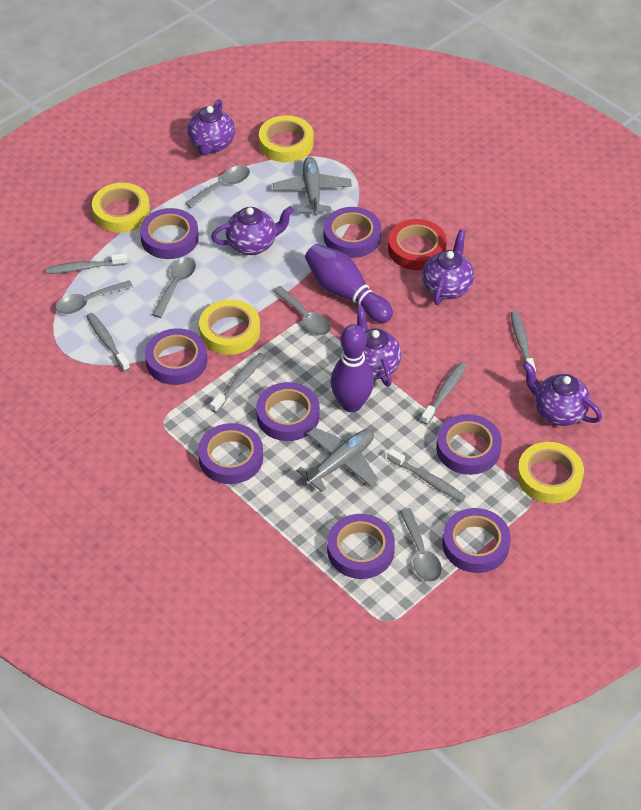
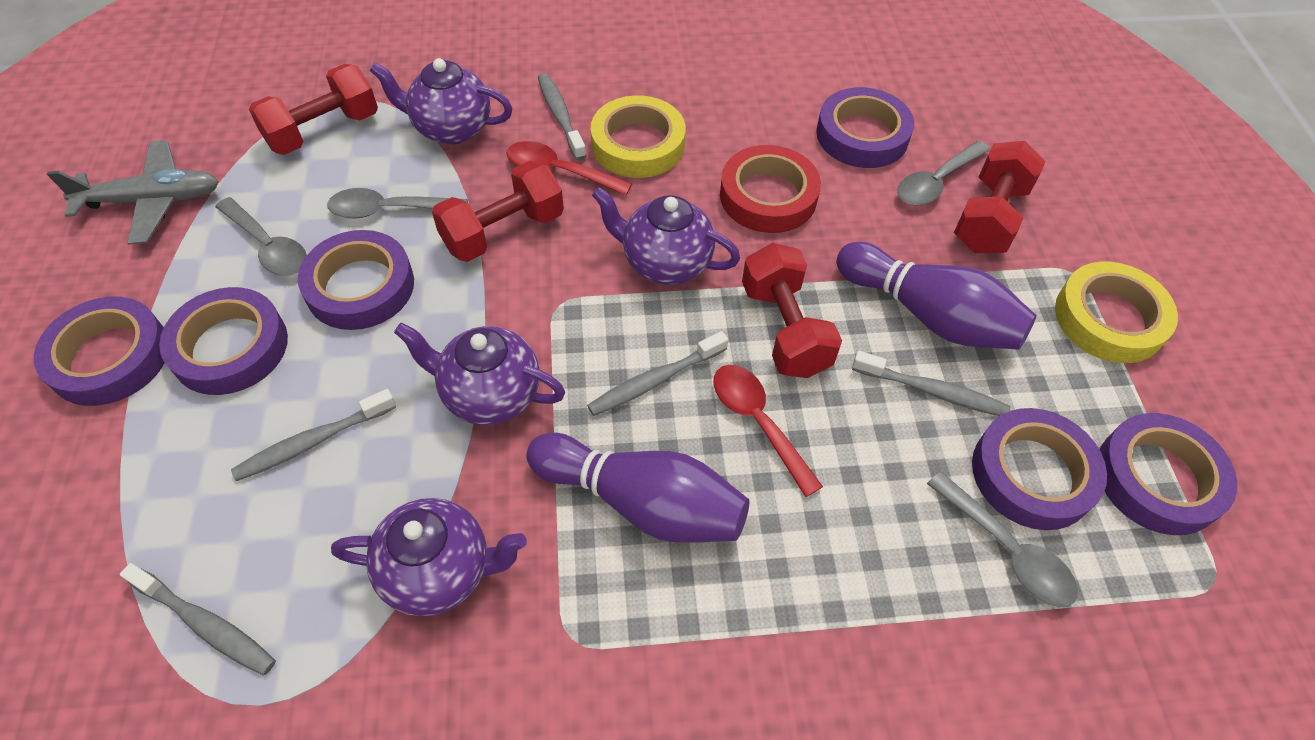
grey plane: [273,157,352,216] [296,427,378,492] = 2 -> [47,140,219,245] = 1
grey spoon: [55,280,133,314] [152,257,196,318] [185,165,250,208] [273,286,331,335] [400,508,442,582] = 5 -> [215,197,307,276] [327,188,468,219] [897,141,990,205] [927,472,1078,607] = 4
grey toothbrush: [46,253,127,274] [86,313,130,372] [210,353,265,413] [387,448,465,502] [421,362,466,425] [511,311,536,373] = 6 -> [120,563,276,676] [231,389,396,481] [538,73,586,160] [587,331,728,416] [852,351,1010,416] = 5
purple tape: [140,208,199,259] [145,328,207,385] [198,423,263,484] [256,382,320,441] [324,207,381,258] [327,514,395,579] [436,414,502,475] [442,508,511,573] = 8 -> [34,297,164,406] [159,287,288,395] [298,230,414,330] [816,87,914,168] [972,408,1107,530] [1100,413,1237,535] = 6
purple teapot: [187,99,235,156] [211,206,294,255] [356,306,402,387] [422,230,474,305] [523,362,602,426] = 5 -> [331,498,527,616] [370,58,512,145] [394,323,565,425] [592,187,740,285] = 4
red dumbbell: none = 0 -> [249,64,378,155] [432,161,564,262] [742,243,842,378] [954,141,1045,253] = 4
red spoon: none = 0 -> [506,141,632,195] [713,365,823,497] = 2
yellow tape: [92,183,150,233] [199,300,260,355] [259,115,314,162] [517,442,584,503] = 4 -> [591,95,686,178] [1055,262,1178,363] = 2

